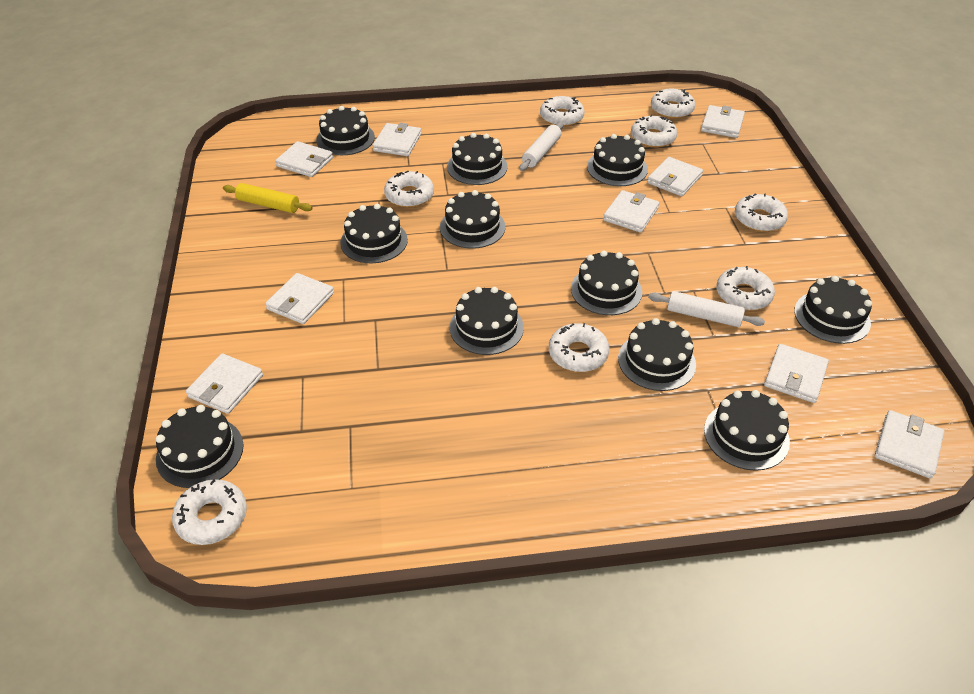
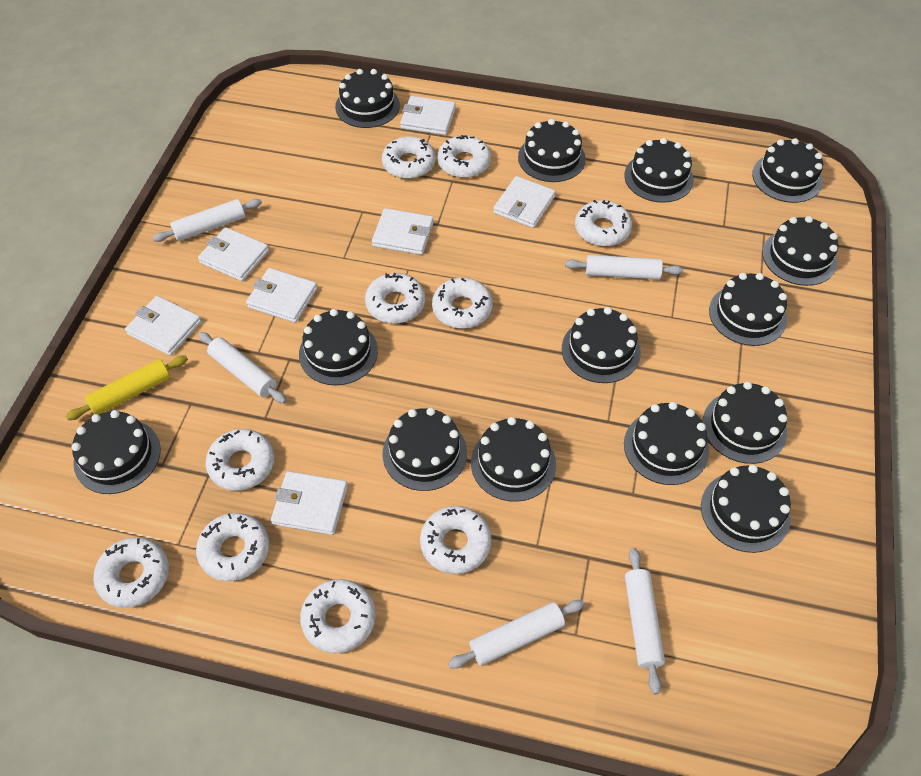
black cake: [156,405,243,488] [316,106,375,155] [340,204,408,263] [440,190,505,249] [447,133,508,185] [450,287,524,355] [571,250,642,315] [587,134,648,186] [618,318,696,391] [704,390,790,471] [794,276,872,344] = 11 -> [71,410,161,494] [299,309,378,385] [335,69,400,128] [382,407,467,491] [471,417,556,502] [518,119,586,182] [562,307,641,383] [624,138,694,203] [624,402,709,485] [701,465,791,553] [703,382,787,464] [709,273,787,346] [752,138,823,203] [762,216,839,286] = 14
white donut: [172,479,247,545] [384,171,434,207] [540,96,585,127] [549,323,610,372] [631,115,677,148] [651,89,695,119] [716,266,775,310] [735,193,788,232] = 8 -> [93,537,169,608] [196,513,269,581] [205,429,274,491] [300,579,376,653] [365,273,425,324] [382,137,436,179] [420,506,492,574] [432,278,492,329] [437,135,491,178] [575,200,632,246] = 10
white rolling pin: [520,122,563,171] [648,291,765,327] = 2 -> [153,199,262,242] [198,332,286,404] [448,600,585,669] [565,255,683,280] [625,548,665,694] = 5
white wallet: [186,353,263,414] [265,273,334,324] [275,141,333,177] [372,123,421,156] [603,190,659,233] [647,157,703,196] [701,105,745,138] [764,344,829,403] [875,410,944,479] = 9 -> [125,296,202,356] [198,227,269,281] [246,268,317,323] [271,471,348,535] [372,208,434,255] [400,96,456,135] [493,176,556,228] = 7

